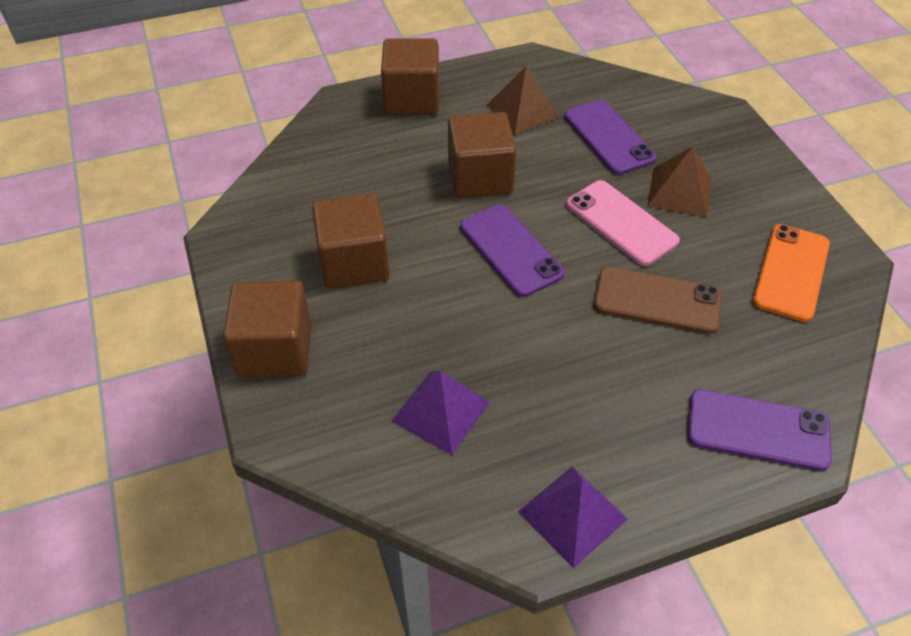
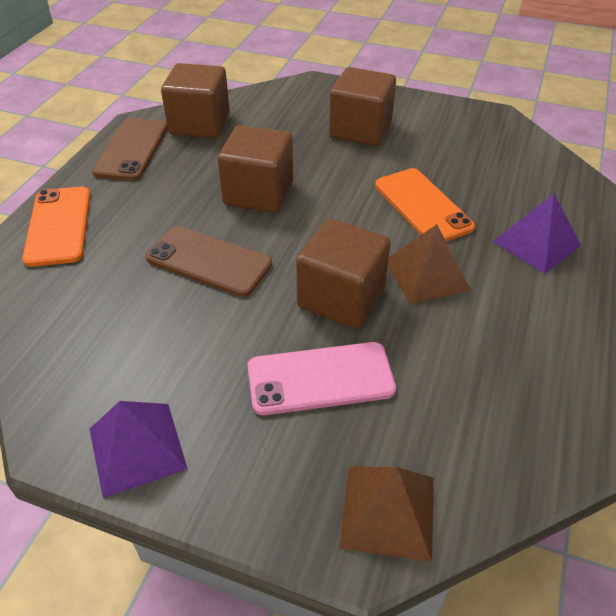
brown phone: [594,267,722,334] = 1 -> [92,118,168,181] [146,226,272,297] = 2
orange phone: [753,224,830,322] = 1 -> [22,187,90,267] [375,168,475,242] = 2
purple phone: [460,204,565,297] [564,100,656,175] [688,389,832,471] = 3 -> none = 0

